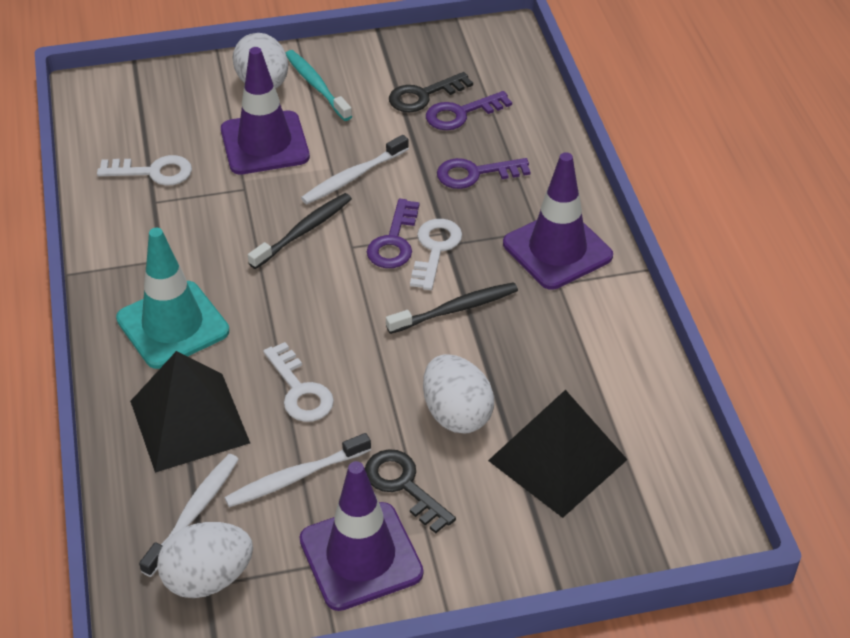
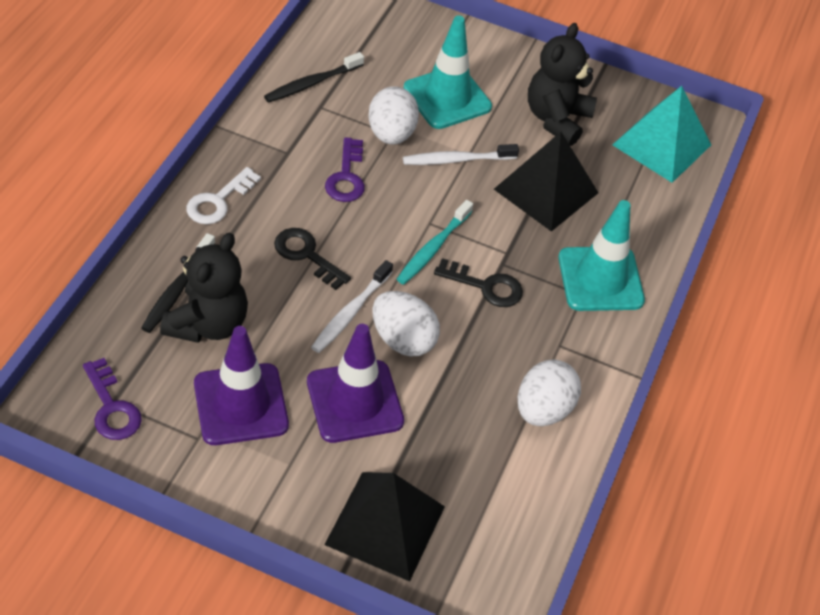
black teddy bear: none = 0 -> [160,233,248,343] [528,23,597,146] = 2
purple key: [367,199,420,268] [426,91,512,130] [437,158,530,189] = 3 -> [83,358,142,440] [325,137,365,202] = 2
purple traffic cone: [221,47,310,175] [300,461,423,611] [503,152,613,290] = 3 -> [194,326,289,445] [307,324,404,443] = 2
turquoise pyramid: none = 0 -> [612,86,711,183] = 1
turquoise traffic cone: [116,228,229,369] = 1 -> [404,16,492,129] [558,200,645,311] = 2
white key: [97,155,192,185] [263,342,334,422] [410,219,462,290] = 3 -> [186,167,261,224] = 1
white toothbrush: [139,454,239,577] [224,433,371,507] [301,135,409,204] = 3 -> [311,260,393,353] [403,144,519,165] = 2

